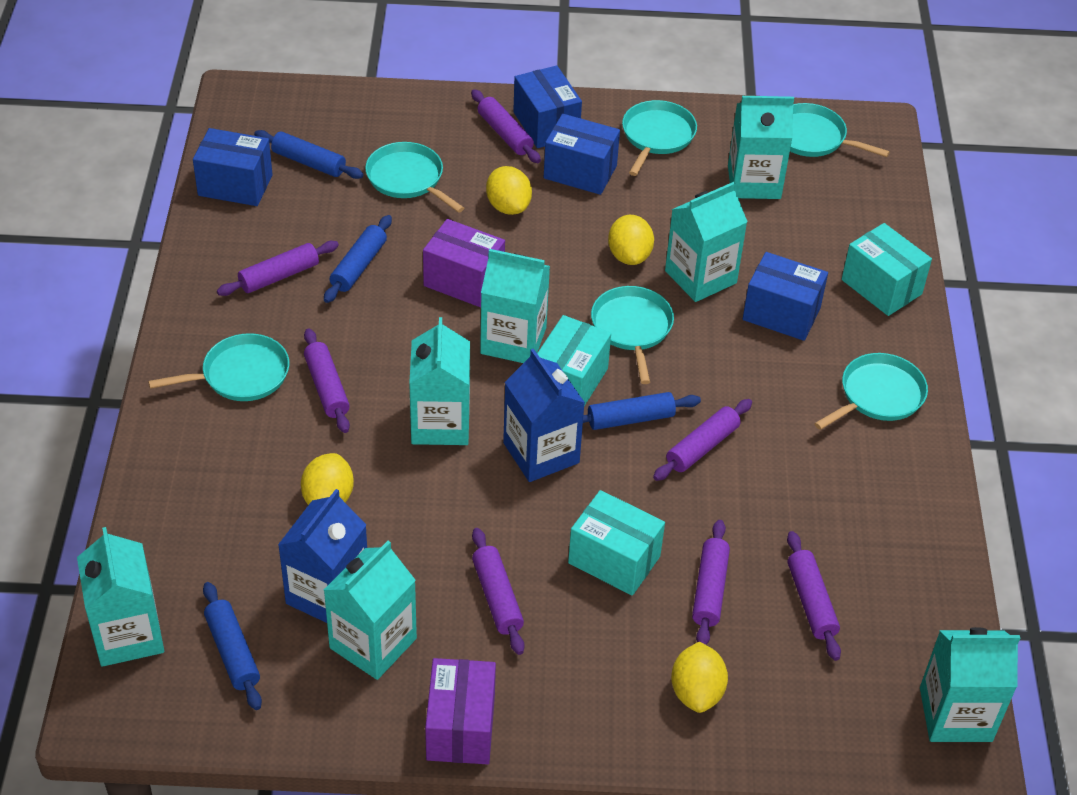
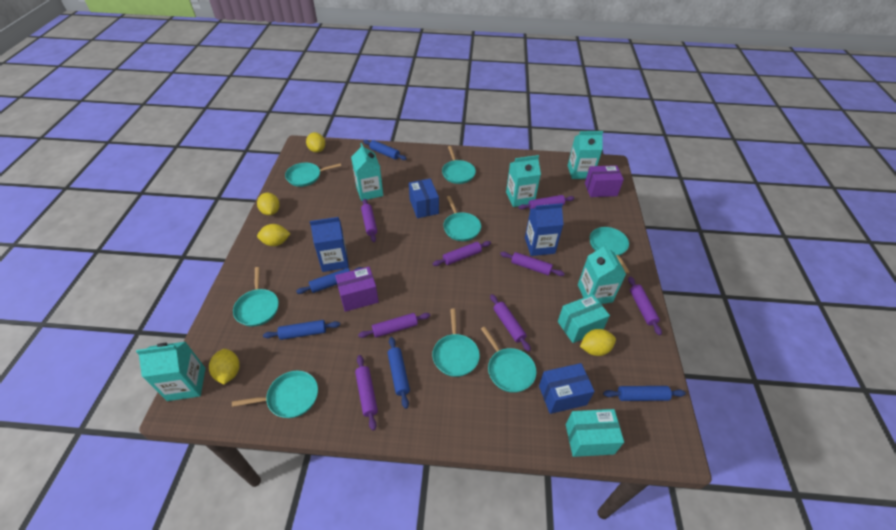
blue box: [193,128,273,206] [513,66,582,148] [544,114,620,195] [743,252,828,341] = 4 -> [409,178,439,218] [539,363,595,414] = 2
blue rolling pin: [203,582,262,710] [254,130,364,179] [324,215,392,303] [583,392,701,430] = 4 -> [263,320,340,340] [296,267,363,294] [363,140,407,160] [387,337,410,409] [603,386,686,401] = 5
purple rolling pin: [217,241,339,296] [304,328,350,433] [471,89,541,163] [472,528,525,655] [653,399,752,481] [692,520,730,645] [787,531,841,661] = 7 -> [355,355,378,431] [358,313,431,338] [361,199,377,242] [433,241,491,266] [490,294,531,352] [500,252,565,276] [519,195,575,210] [628,276,662,335] = 8
turquoise box: [537,315,611,406] [568,490,665,596] [842,223,932,316] = 3 -> [558,295,610,343] [566,409,624,457] = 2
turquoise carton: [77,527,164,667] [324,541,417,680] [409,317,470,445] [480,249,550,363] [665,182,747,302] [728,96,794,199] [920,627,1020,742] = 7 -> [136,342,206,401] [351,143,383,201] [506,155,541,207] [568,131,603,179] [578,243,626,304] = 5
turquoise pan: [148,333,289,401] [365,142,464,213] [591,286,674,384] [622,100,697,176] [790,103,890,157] [814,353,928,430] = 6 -> [232,371,318,418] [233,267,279,327] [285,163,341,187] [432,308,480,377] [442,146,476,184] [443,196,481,241] [481,327,536,393] [590,227,630,273] = 8
yellow lemon: [301,453,354,505] [486,166,532,215] [608,215,654,265] [671,642,728,713] = 4 -> [209,349,240,385] [257,192,280,215] [257,224,290,246] [306,132,325,153] [580,329,616,356] = 5

